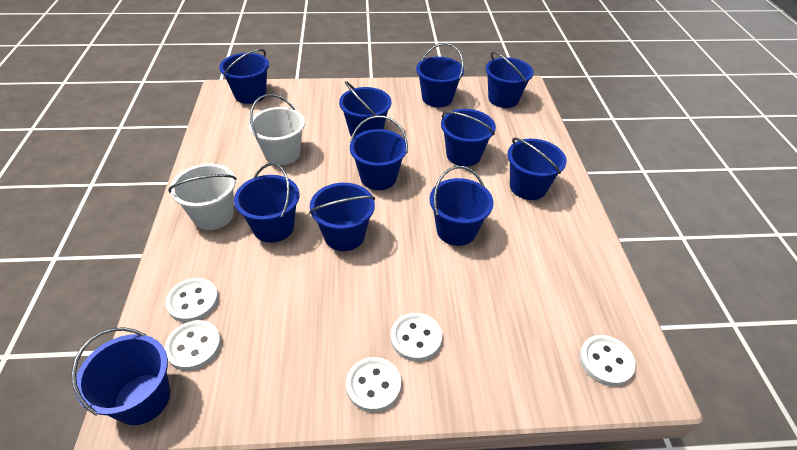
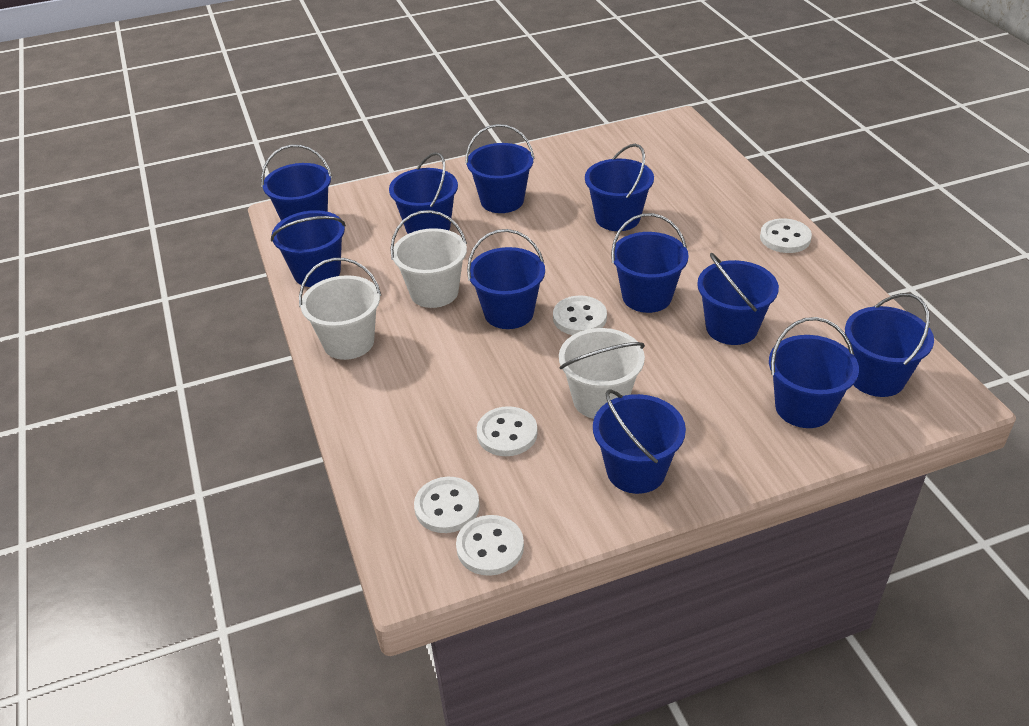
white bucket: [168,163,237,230] [249,94,305,165] = 2 -> [299,258,381,360] [390,210,467,308] [559,328,645,419] = 3

